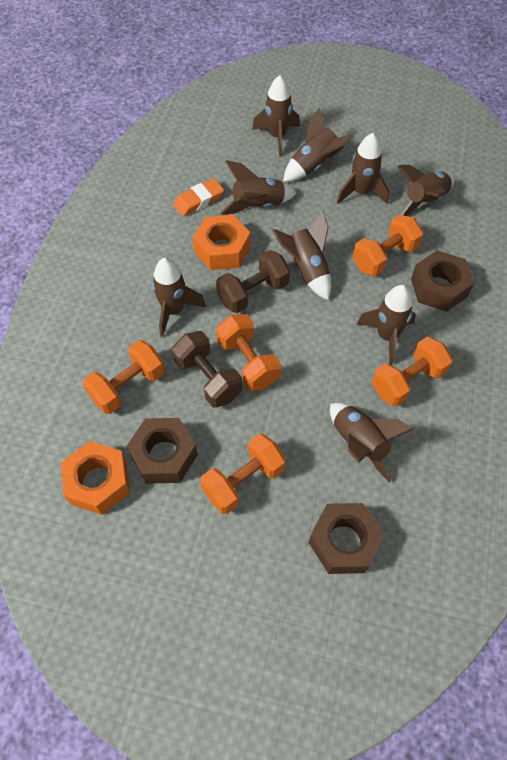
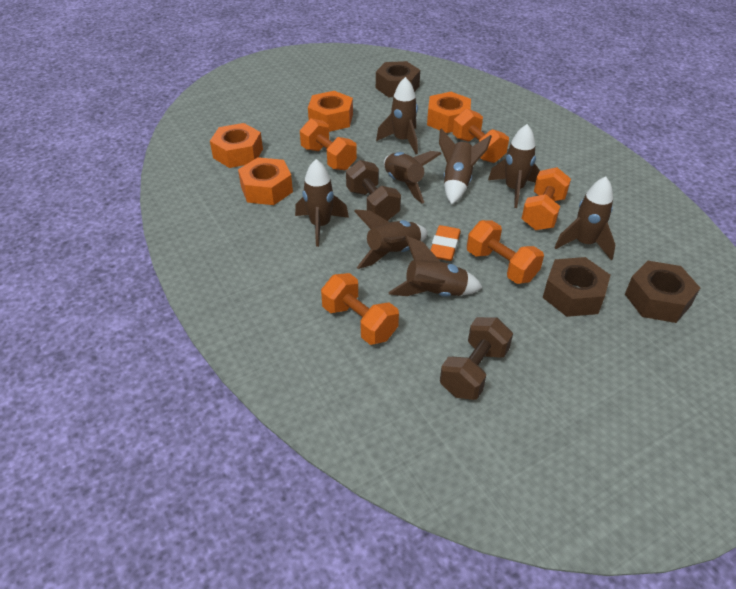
brown rocket: [152,258,206,337] [220,160,296,215] [252,75,300,157] [272,211,331,300] [283,107,354,182] [330,403,413,482] [336,133,389,204] [356,285,416,365] [397,164,454,216] = 9 -> [295,159,349,247] [354,210,428,269] [376,77,418,154] [384,151,441,204] [389,236,483,297] [439,128,492,205] [488,124,540,208] [554,177,615,260] = 8
orange nut: [61,441,130,515] [193,215,250,270] = 2 -> [210,123,263,168] [238,157,293,205] [308,91,353,132] [427,92,471,133] = 4

